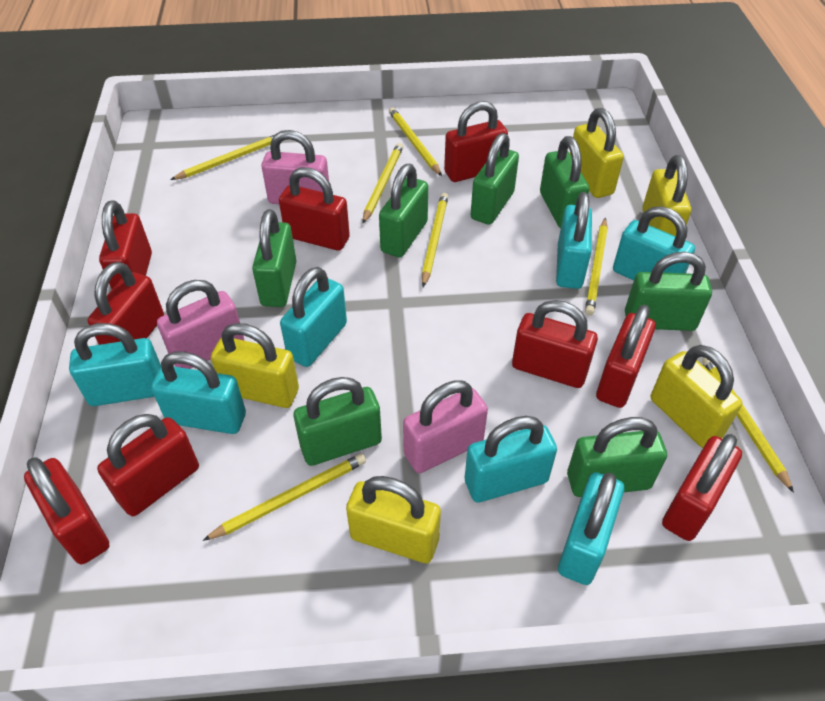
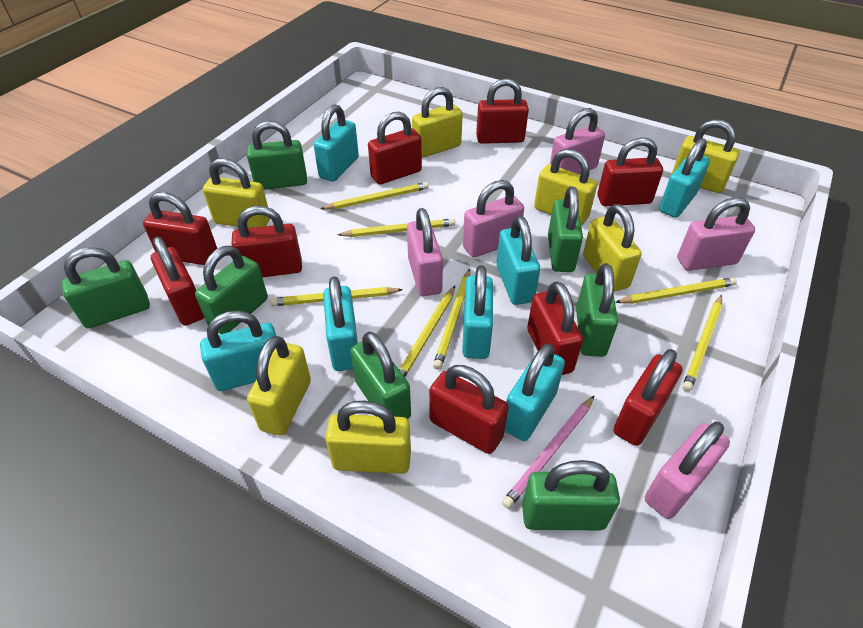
pink padlock: [157,280,244,369] [261,130,329,204] [403,380,488,473] = 3 -> [407,208,443,296] [463,180,524,258] [550,108,605,174] [645,422,730,519] [677,197,755,271] = 5
pink pencil: none = 0 -> [502,395,595,509] = 1
yellow padlock: [211,323,299,408] [346,476,441,563] [570,108,624,198] [642,155,691,236] [651,345,743,448] = 5 -> [203,158,270,228] [247,336,311,436] [325,400,411,474] [412,87,463,158] [534,149,597,225] [583,204,642,292] [671,119,740,193] = 7

